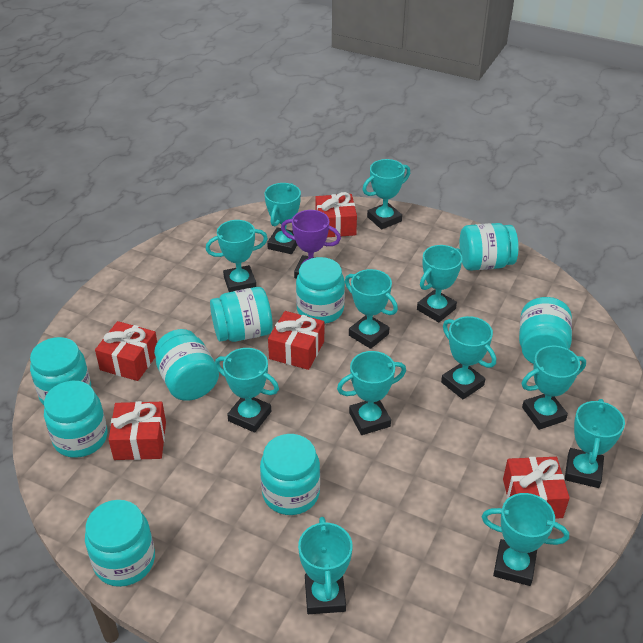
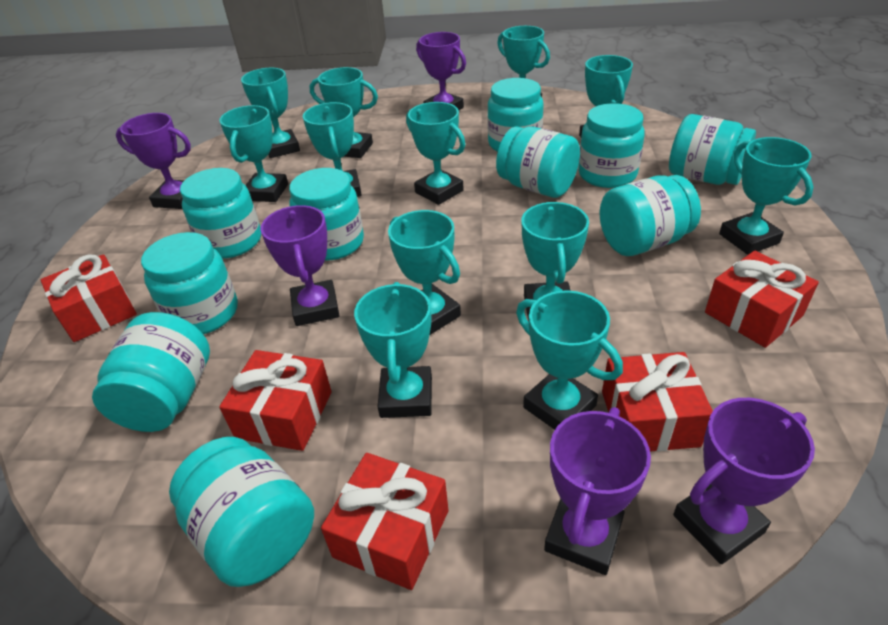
purple trophy: [281,210,341,279] = 1 -> [116,113,191,209] [260,205,340,326] [416,32,466,110] [544,407,651,575] [673,398,815,564] = 5
turquoise jar: [30,337,91,405] [44,381,108,458] [85,500,155,587] [154,329,219,401] [210,287,273,342] [260,434,320,515] [296,257,345,324] [459,223,518,271] [519,297,572,364] = 9 -> [92,312,210,432] [141,232,238,335] [169,437,314,587] [180,168,261,259] [289,168,364,261] [487,78,544,152] [496,126,580,198] [578,103,645,188] [600,175,701,256] [669,114,756,185] = 10

